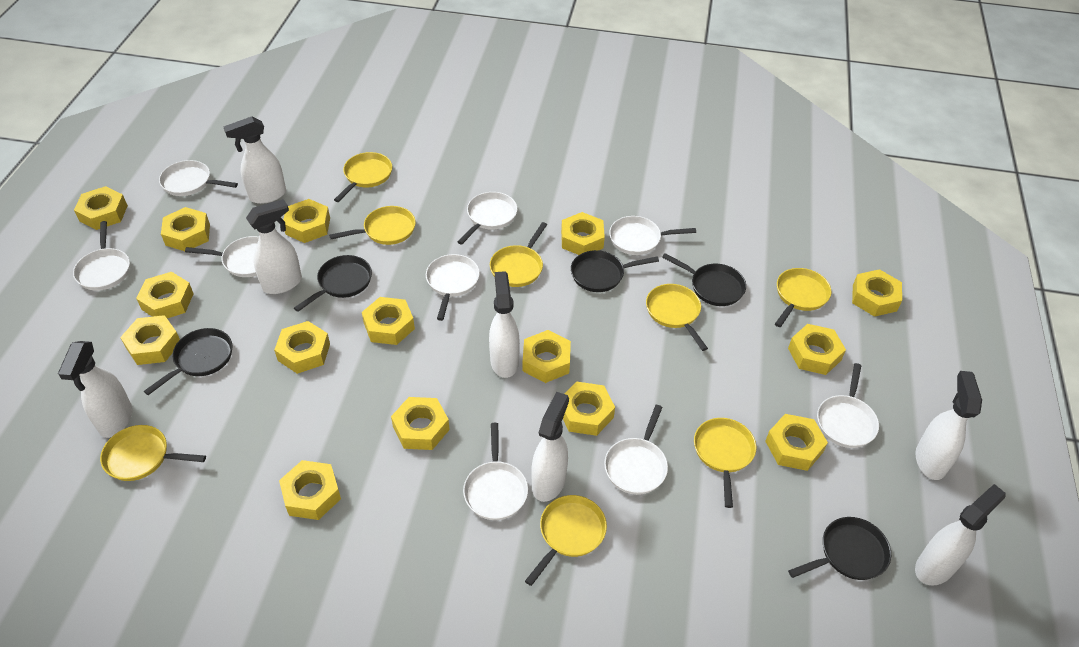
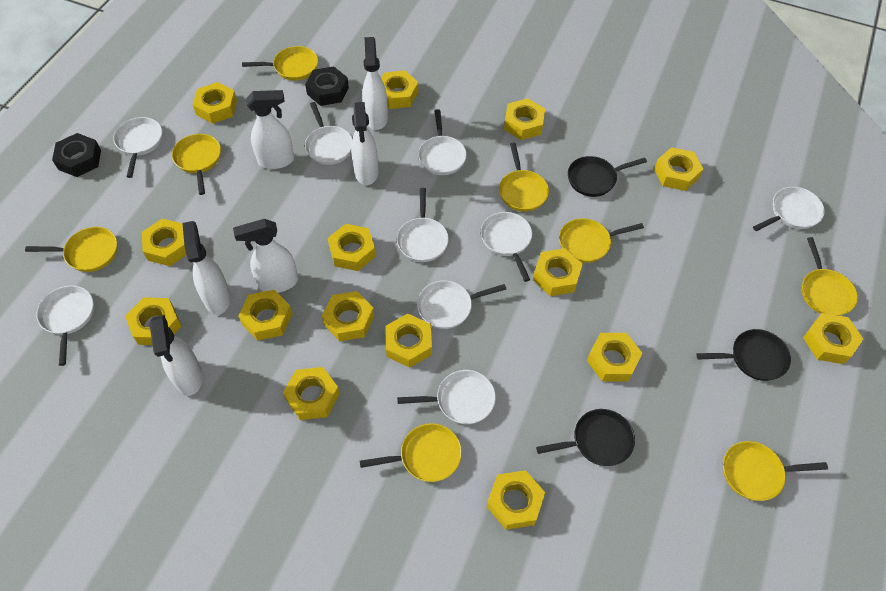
black nut: none = 0 -> [52,133,101,177] [305,66,349,106] = 2
black pan: [144,328,233,395] [294,255,372,312] [571,250,659,292] [662,253,746,306] [788,517,891,580] = 5 -> [536,409,635,466] [568,156,647,197] [696,329,791,381] = 3
white spray bottle: [58,341,132,438] [224,116,286,204] [246,199,302,294] [489,271,520,378] [532,392,569,502] [915,371,982,480] [915,484,1006,586] = 7 -> [149,315,203,396] [182,221,231,315] [233,219,298,293] [246,90,294,169] [351,102,378,185] [362,37,388,130] = 6

